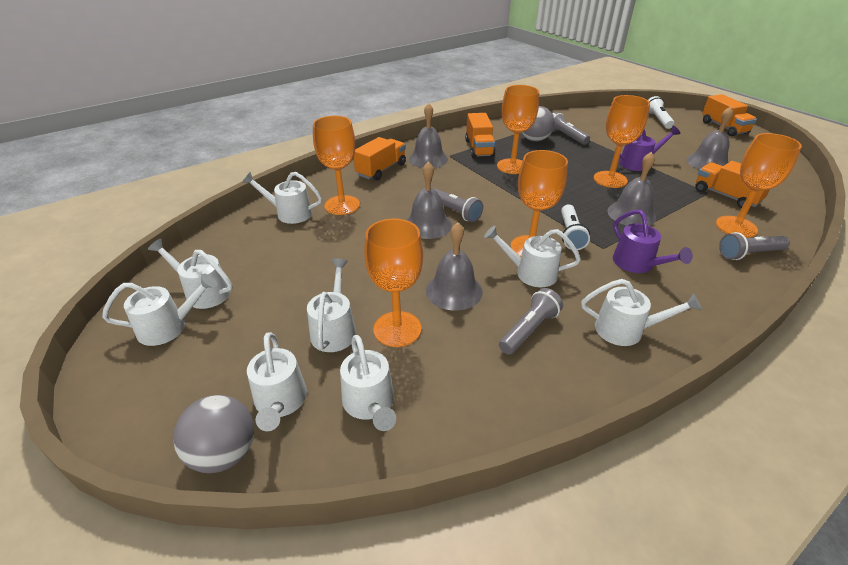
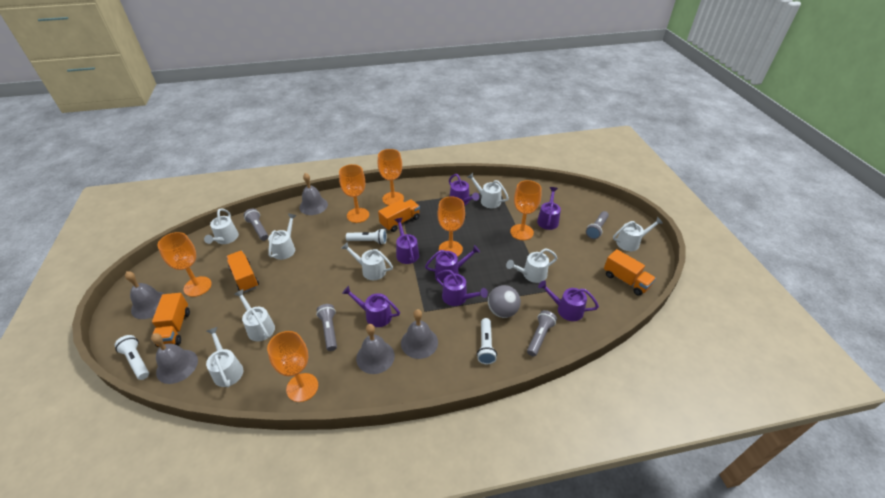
grey ball: [173,395,254,473] [522,106,554,142] = 2 -> [488,285,521,318] = 1
purple watering can: [613,210,693,273] [615,126,681,171] = 2 -> [342,286,400,327] [395,218,419,264] [425,245,480,281] [435,270,488,306] [449,174,479,205] [537,187,561,230] [538,280,599,321] = 7
white flashlight: [561,205,590,250] [648,96,674,129] = 2 -> [115,335,149,380] [346,228,387,245] [477,318,497,364] = 3

